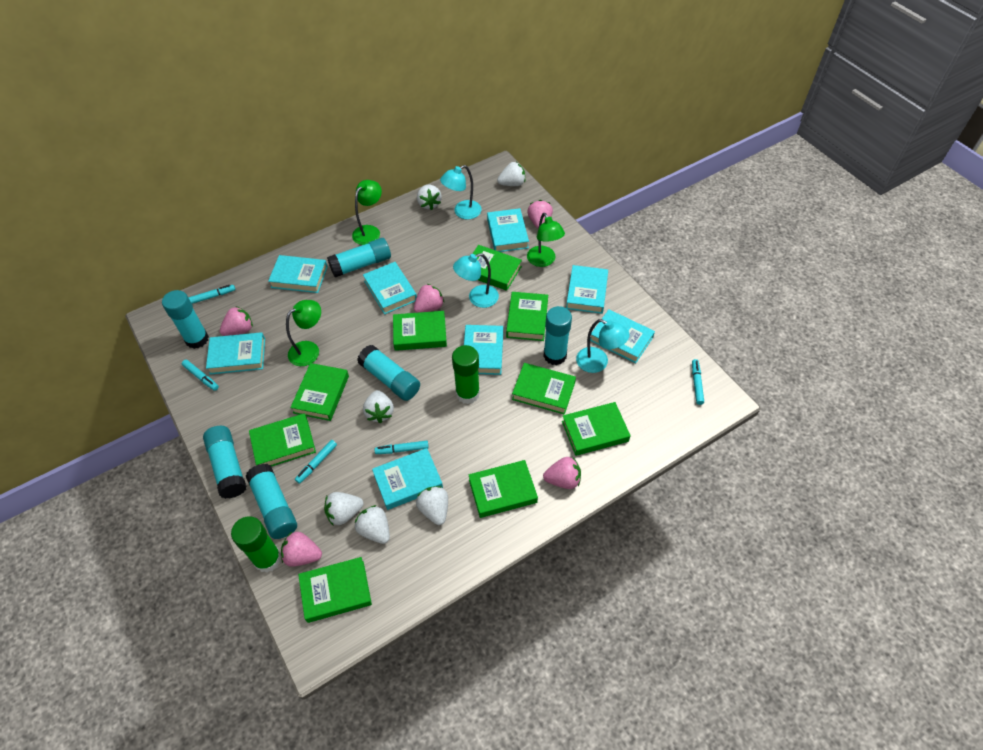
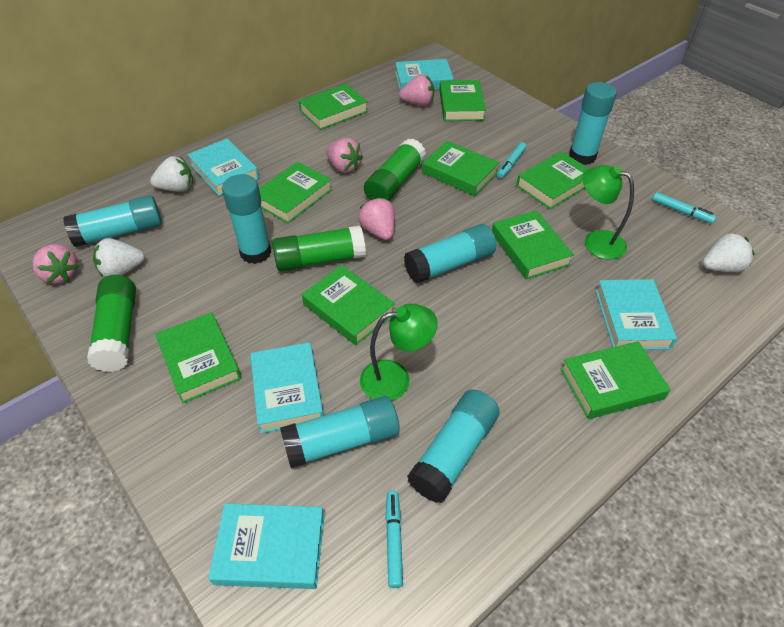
green glue stick: [231,516,281,573] [452,345,480,404] = 2 -> [87,275,136,372] [272,225,366,271] [364,139,426,201] = 3
green lamp: [286,300,321,366] [352,180,382,245] [527,213,565,267] = 3 -> [360,304,438,401] [583,165,634,260] = 2
pink strawberry: [220,306,253,336] [281,532,322,567] [414,284,444,313] [527,200,553,229] [543,456,581,489] = 5 -> [33,244,79,284] [326,138,363,173] [358,198,395,240] [399,74,434,106] = 4
turquoise book: [206,332,265,375] [268,255,328,293] [363,262,417,314] [372,448,443,510] [464,325,503,375] [487,208,529,252] [566,265,608,314] [590,309,655,363] = 8 -> [187,138,259,196] [208,503,325,589] [250,342,324,433] [395,59,454,90] [595,279,677,350] = 5
turquoise lamp: [440,165,482,219] [453,253,499,308] [576,319,630,373] = 3 -> none = 0
turquoise marker: [182,360,219,391] [188,285,235,304] [295,440,337,484] [374,441,429,454] [692,359,704,405] = 5 -> [385,491,403,588] [497,142,526,179] [652,192,716,224] = 3
white strawberry: [324,492,363,526] [355,505,390,544] [363,390,394,423] [416,486,448,525] [417,185,442,210] [497,162,525,186] = 6 -> [93,238,144,277] [150,156,193,192] [702,233,755,272] = 3

